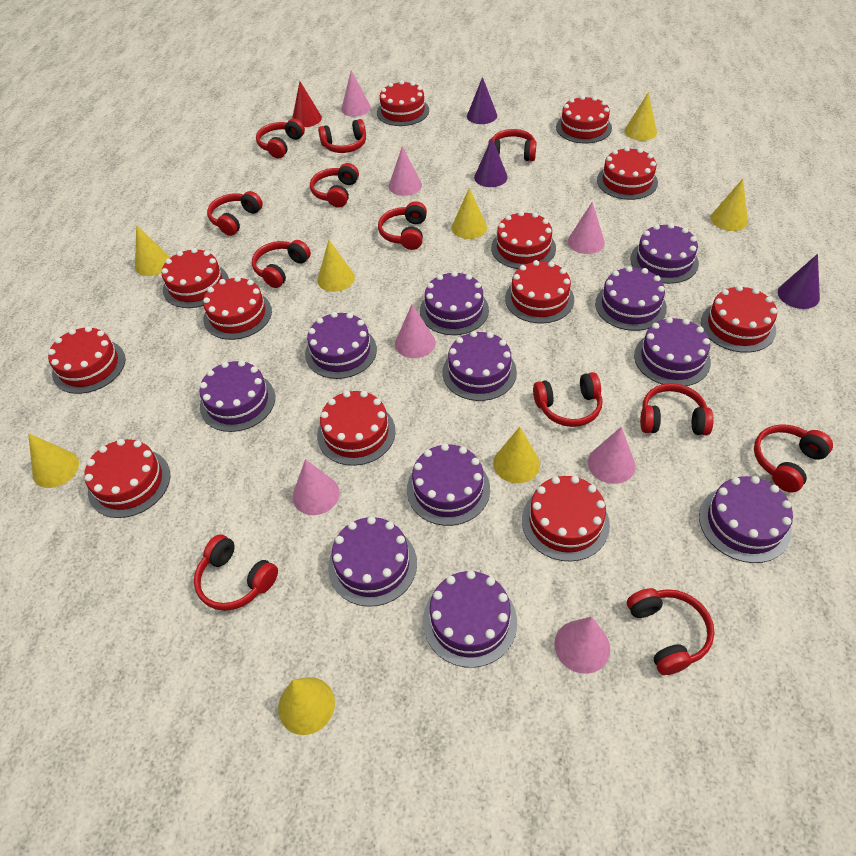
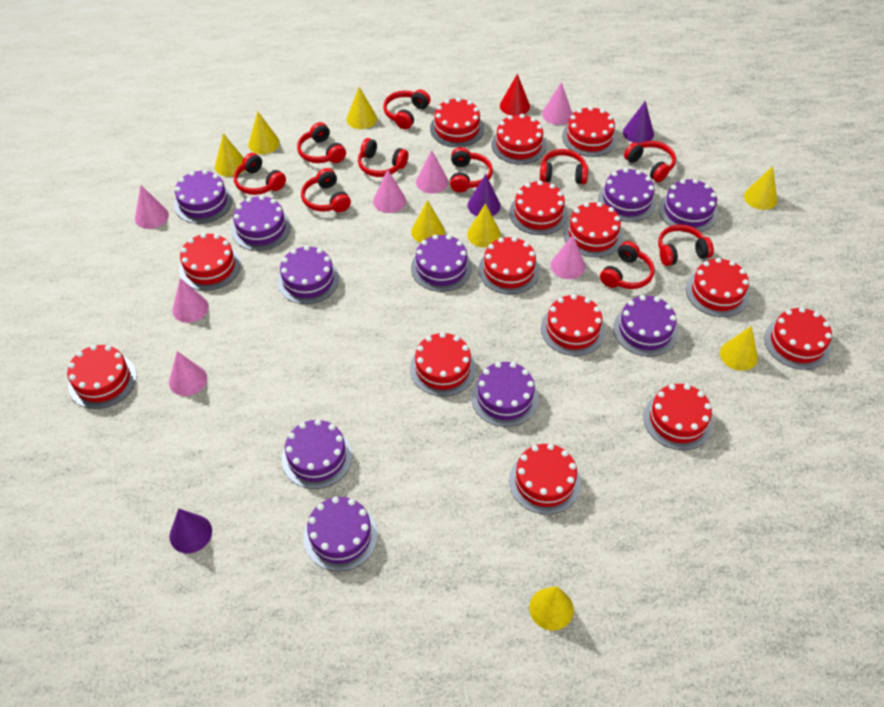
purple cake: [199,360,275,432] [305,312,377,379] [328,516,417,607] [407,443,490,526] [420,271,489,335] [423,570,517,668] [442,331,517,401] [595,266,667,331] [630,223,699,284] [634,317,711,386] [699,476,793,563] = 11 -> [174,170,233,224] [231,195,291,251] [277,245,339,304] [282,419,352,489] [304,497,378,571] [411,234,472,292] [471,362,539,427] [598,168,656,222] [613,295,678,356] [659,179,718,233] = 10
red cake: [48,326,126,394] [84,439,170,518] [162,248,229,308] [203,276,272,340] [317,391,396,466] [377,80,429,126] [491,211,556,269] [505,260,574,323] [522,476,610,562] [556,95,612,144] [597,147,658,200] [701,285,777,353] = 12 -> [67,345,137,409] [179,233,241,291] [410,332,476,396] [430,97,484,147] [478,237,540,294] [491,114,547,164] [509,180,568,235] [509,443,581,514] [541,294,605,356] [562,106,617,157] [563,202,623,257] [643,384,713,450] [686,258,749,317] [764,307,832,369] = 14
red headphones: [194,534,278,611] [207,191,263,236] [252,240,311,288] [256,119,305,158] [310,163,359,208] [318,119,366,153] [378,201,427,250] [488,129,537,161] [533,372,602,427] [627,588,715,675] [640,383,714,435] [754,424,833,493] = 12 -> [234,153,286,195] [297,122,346,163] [301,168,351,212] [358,138,409,177] [383,90,431,129] [450,147,493,192] [540,149,588,184] [600,241,655,289] [624,141,676,182] [658,224,714,266] = 10

